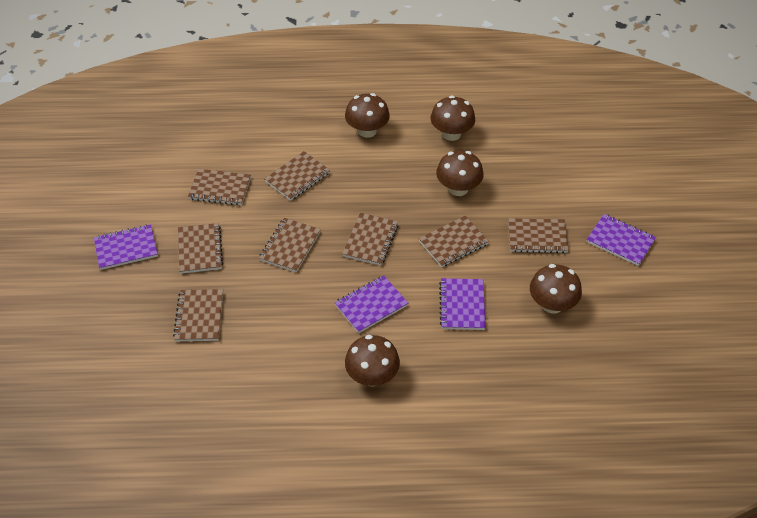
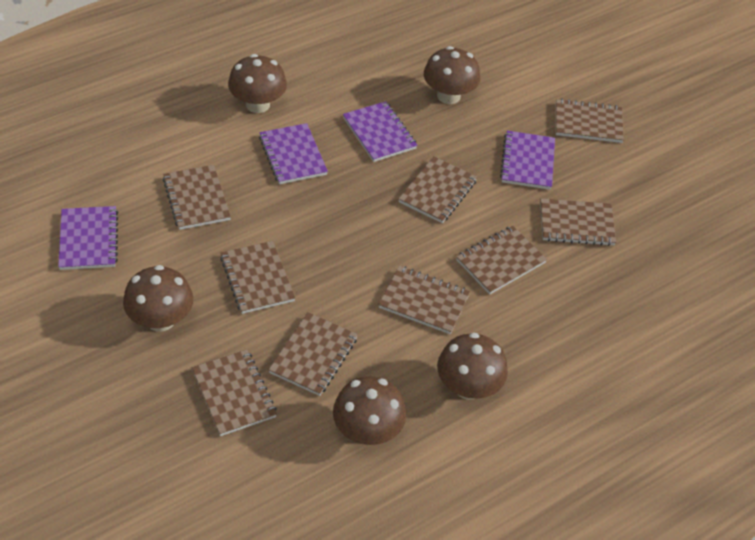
brown notebook: [173,289,223,341] [178,223,223,274] [188,169,251,205] [259,218,321,272] [264,151,330,201] [342,213,399,266] [418,216,489,267] [508,218,569,253] = 8 -> [163,165,231,230] [192,350,277,436] [220,241,295,314] [268,312,358,396] [378,266,470,334] [398,156,477,223] [456,226,547,294] [540,198,616,246] [556,99,624,143] = 9

